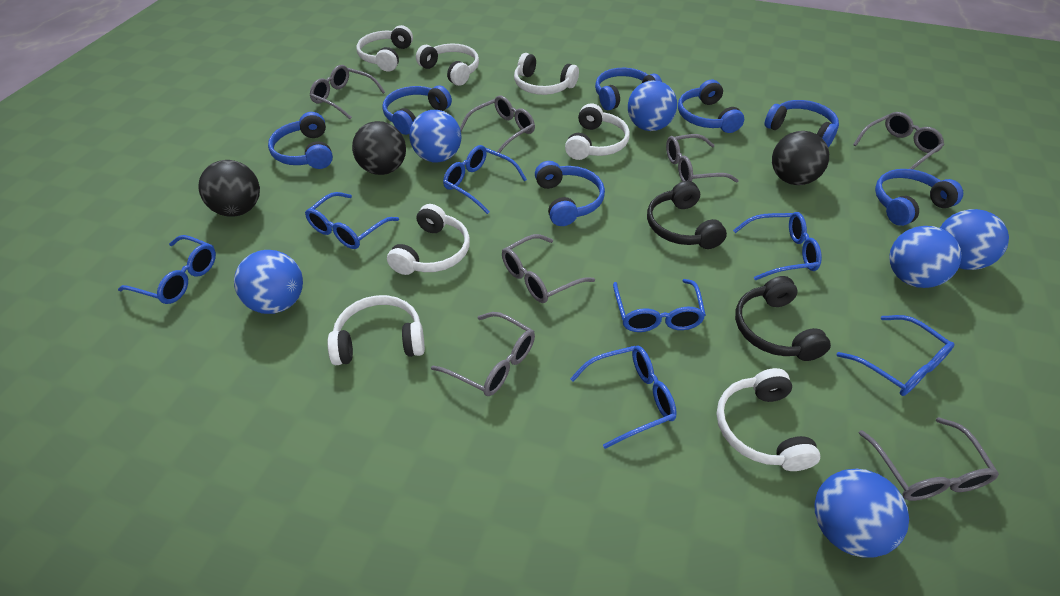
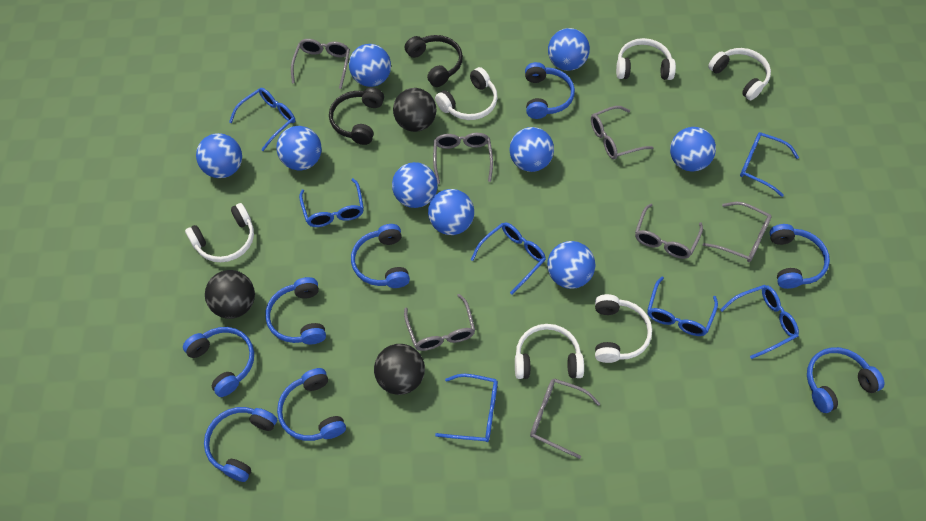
blue ball: [234,250,303,314] [409,110,461,162] [628,80,677,131] [814,469,909,558] [889,226,962,288] [940,209,1009,270] = 6 -> [196,133,242,178] [276,126,322,170] [349,44,391,87] [392,162,438,208] [428,189,474,235] [509,127,554,172] [547,241,595,289] [548,28,590,71] [670,127,716,172] = 9
blue headphones: [268,112,333,169] [382,85,452,135] [535,161,605,226] [595,68,662,110] [678,80,744,133] [764,100,839,147] [875,169,963,226] = 7 -> [183,327,254,397] [204,407,277,482] [265,277,326,344] [277,368,346,441] [351,224,410,288] [525,62,575,119] [769,224,830,289] [807,347,885,413] = 8
white headphones: [327,295,425,365] [356,25,413,72] [387,204,470,275] [416,43,479,86] [514,53,579,95] [565,103,630,160] [717,368,820,471] = 7 -> [185,203,254,262] [435,67,498,120] [515,324,584,379] [595,294,652,363] [616,38,676,80] [708,48,771,100] = 6

